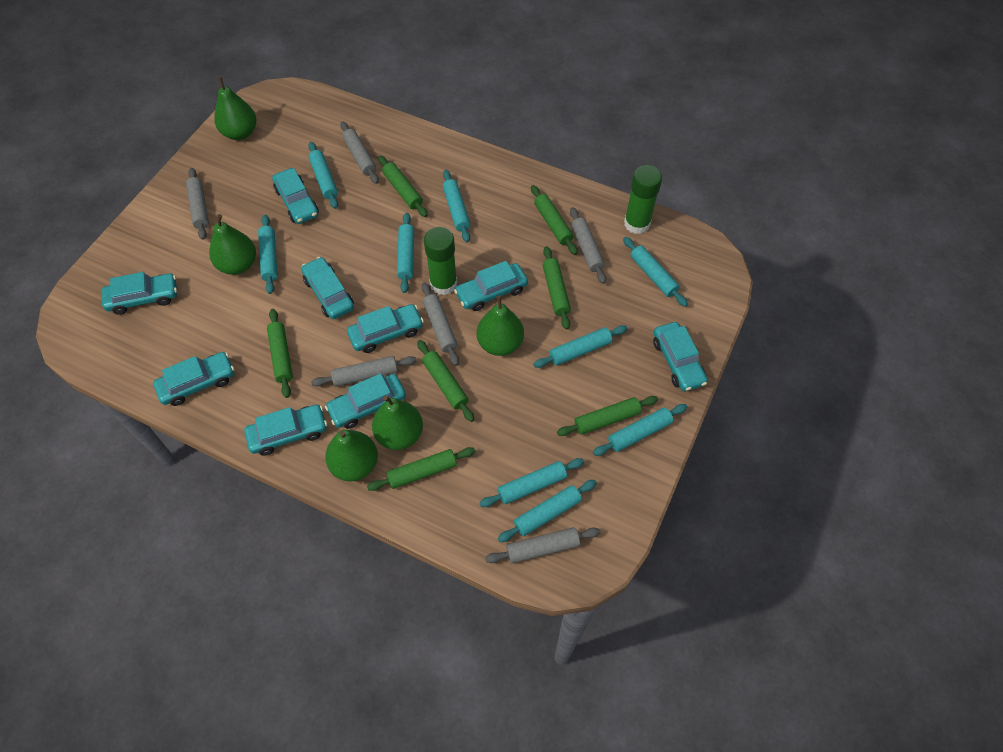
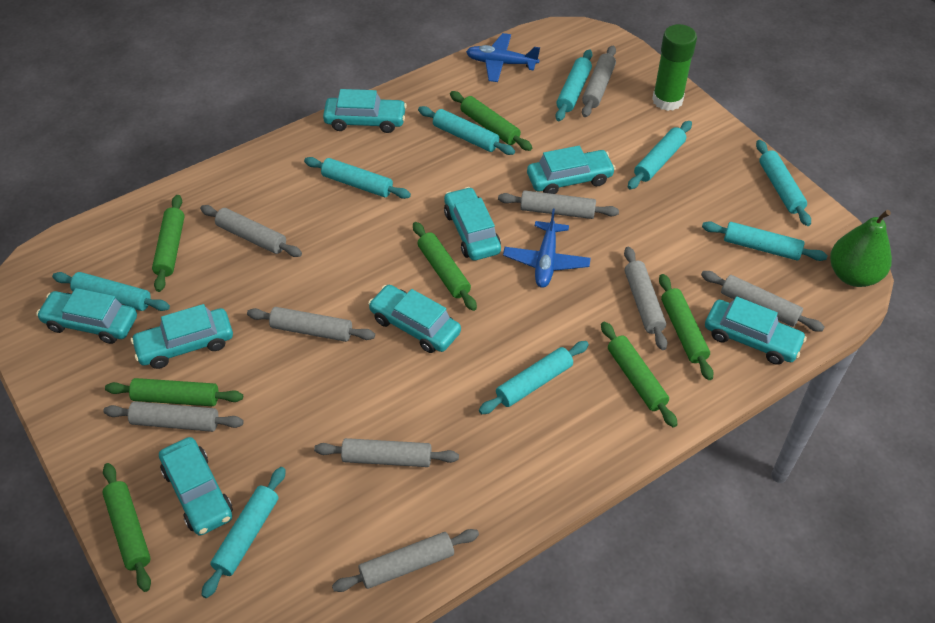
blue plane: none = 0 -> [466,33,540,82] [503,209,591,288] = 2
green glue stick: [424,227,457,295] [624,165,662,234] = 2 -> [652,24,697,111] = 1
green pear: [209,214,256,275] [214,77,256,140] [325,430,378,482] [372,396,423,450] [477,295,524,356] = 5 -> [830,210,892,287] = 1
grey rolling pin: [186,168,209,240] [311,356,417,387] [340,122,379,184] [422,282,459,366] [485,527,600,563] [570,207,606,284] = 6 -> [103,401,244,432] [200,205,302,257] [247,307,375,342] [314,438,459,467] [332,529,479,592] [498,190,619,219] [582,46,616,117] [624,247,667,350] [701,271,824,332] = 9
turquoise car: [102,272,177,315] [153,352,234,406] [244,405,327,456] [272,168,319,224] [301,257,354,319] [325,373,406,429] [347,304,424,353] [454,261,528,311] [653,322,708,391] = 9 -> [36,288,137,344] [131,304,233,369] [159,437,233,536] [323,89,407,133] [368,285,461,353] [444,187,501,261] [527,146,616,194] [705,296,807,365] = 8

